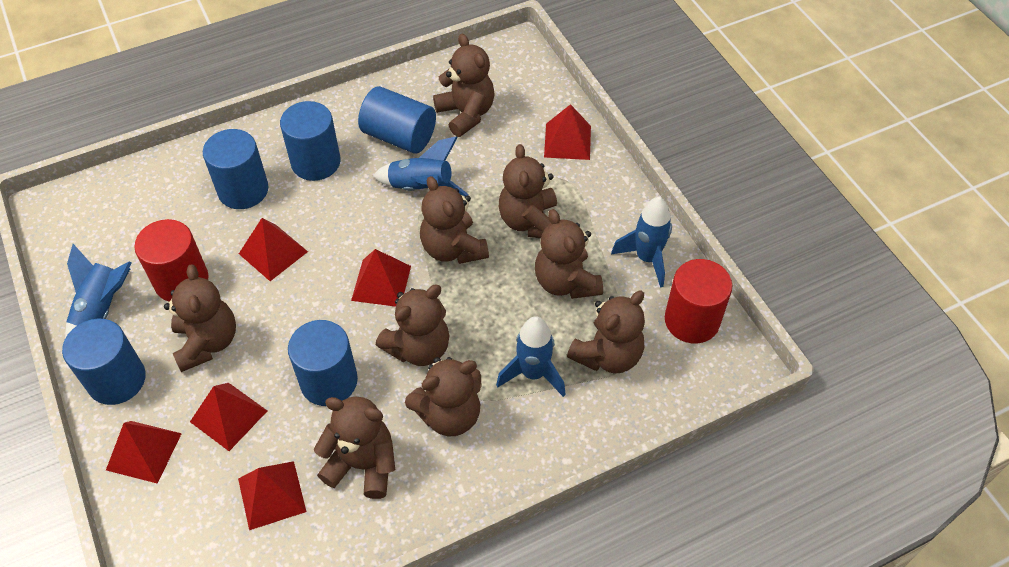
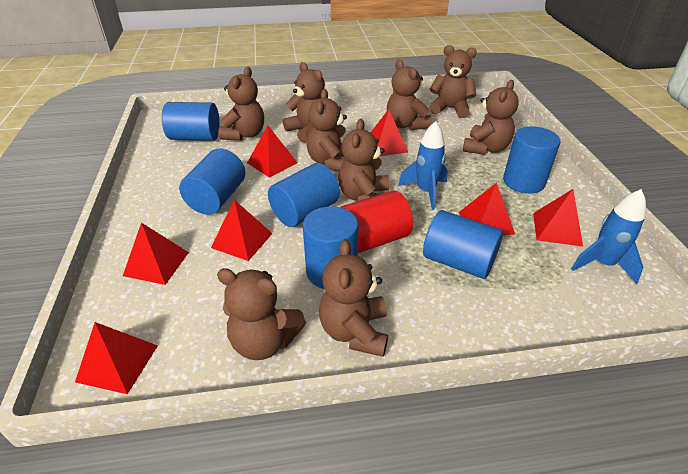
blue cylinder: [62,319,146,405] [203,129,269,209] [280,101,340,181] [288,320,358,406] [358,86,436,154] = 5 -> [162,102,220,141] [179,149,245,215] [268,163,340,227] [303,206,358,289] [423,210,503,279] [503,126,560,194] = 6
blue rocket: [65,244,132,338] [373,137,468,196] [496,316,566,397] [611,197,672,288] = 4 -> [398,121,448,210] [571,189,646,284] = 2
red cylinder: [134,219,209,301] [665,259,732,343] = 2 -> [340,190,413,253] = 1
red pyramid: [106,421,182,484] [190,383,267,451] [238,461,307,530] [239,218,308,281] [351,249,411,307] [544,104,591,160] = 6 -> [75,322,158,394] [123,223,189,285] [211,200,273,261] [247,126,297,178] [370,109,408,156] [458,183,515,236] [533,189,583,247] = 7

